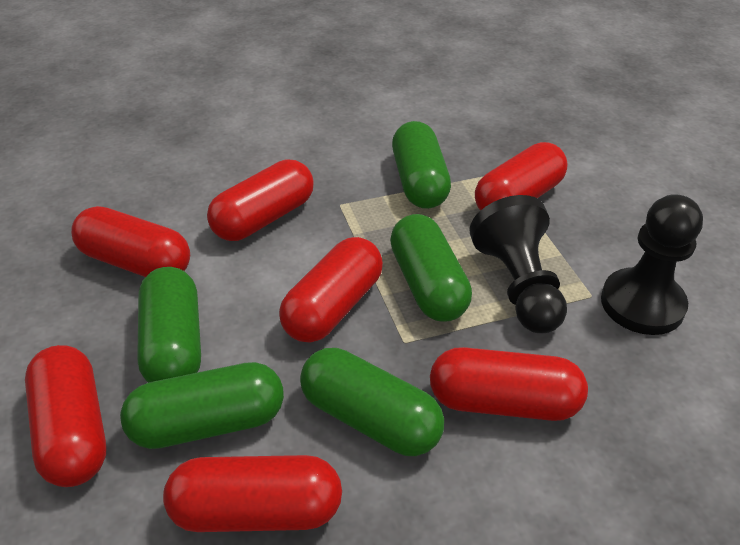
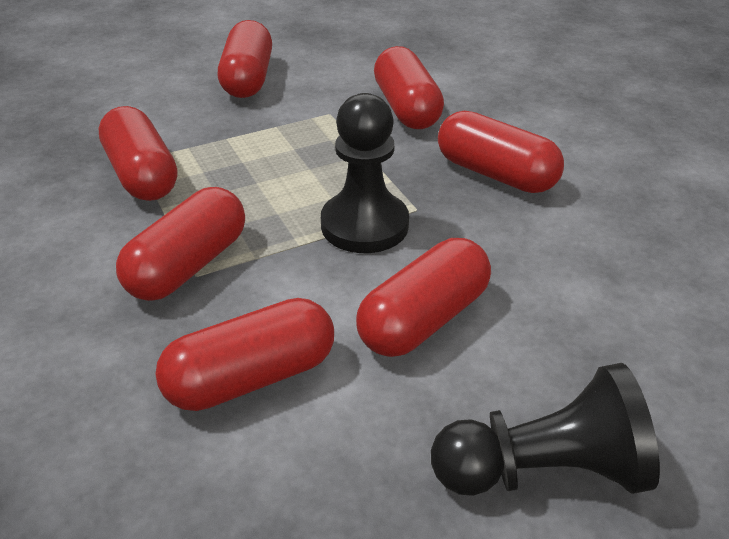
green capsule: [120,362,284,449] [137,267,201,383] [300,348,444,456] [390,214,472,322] [392,121,451,209] = 5 -> none = 0

